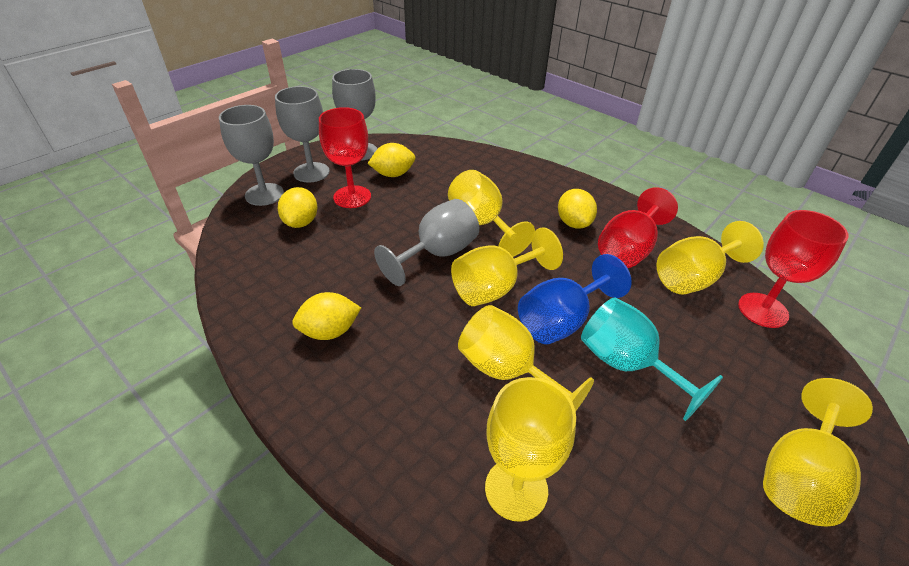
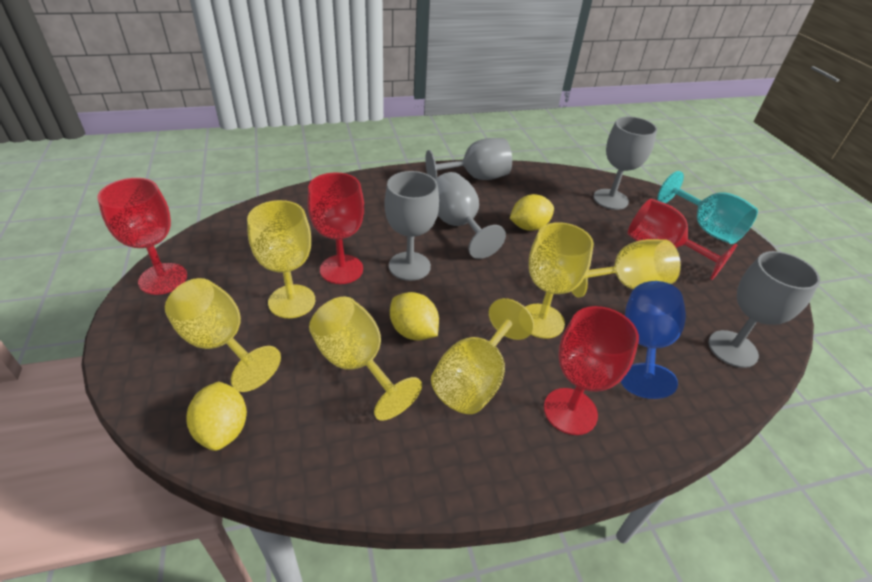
grey goblet: [219,105,284,206] [275,86,330,183] [332,69,377,161] [374,199,479,286] = 4 -> [384,171,439,281] [425,138,512,180] [435,172,506,259] [593,116,657,210] [708,251,820,368] = 5
red goblet: [319,107,371,208] [598,187,678,268] [738,210,849,328] = 3 -> [97,178,187,295] [308,172,365,284] [544,306,639,435] [628,199,738,280] = 4
yellow lemon: [278,187,317,228] [292,292,361,340] [368,143,415,177] [558,189,597,229] = 4 -> [186,381,247,451] [390,292,439,340] [510,194,554,231] = 3

